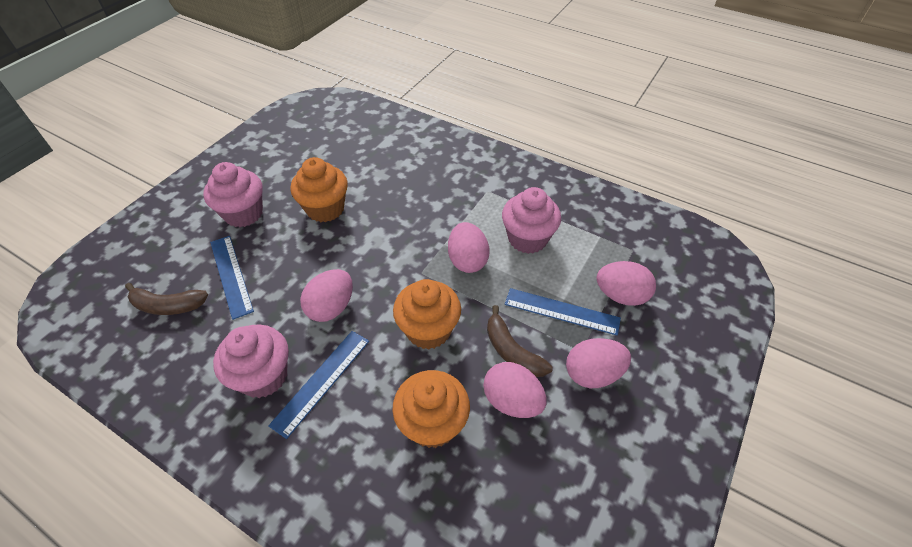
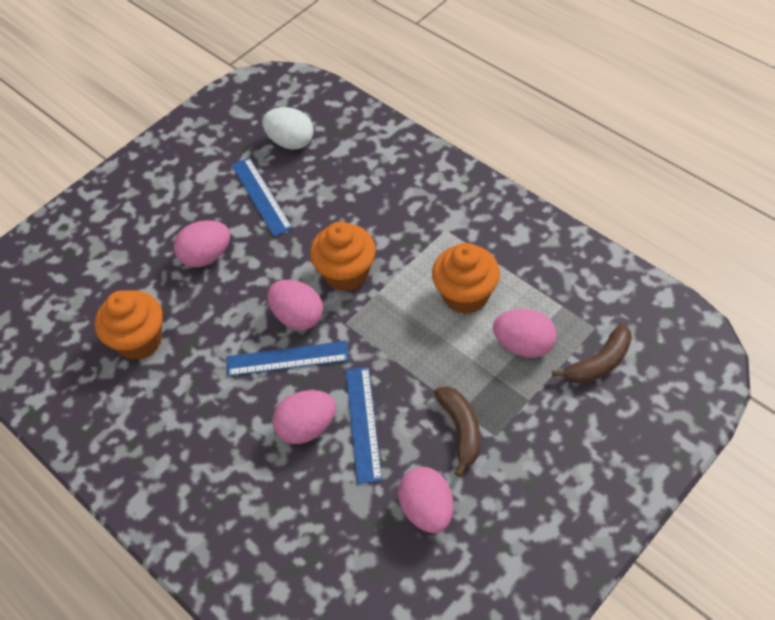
pink cupcake: [203,162,263,227] [213,324,289,398] [502,187,561,254] = 3 -> none = 0
white egg: none = 0 -> [262,107,313,150] = 1

